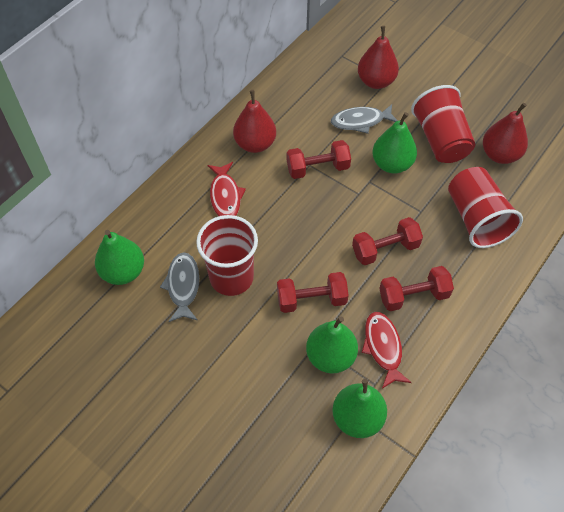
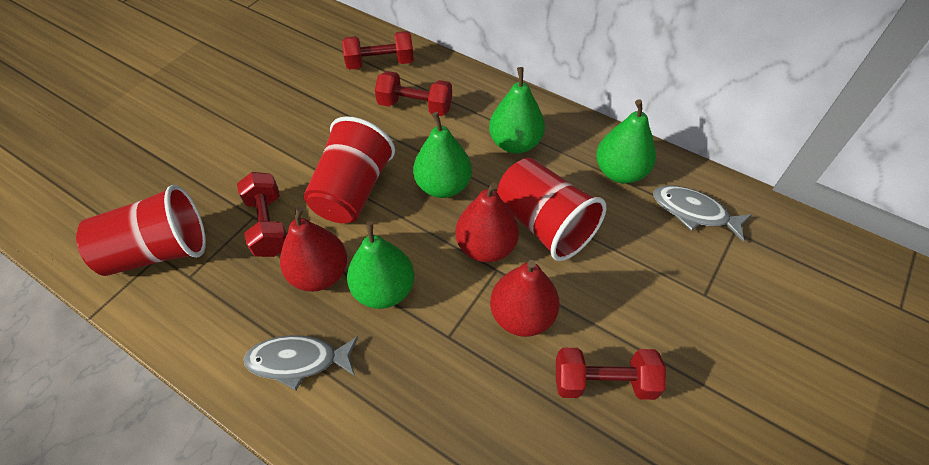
red fish: [207,162,246,216] [362,312,412,389] = 2 -> none = 0

